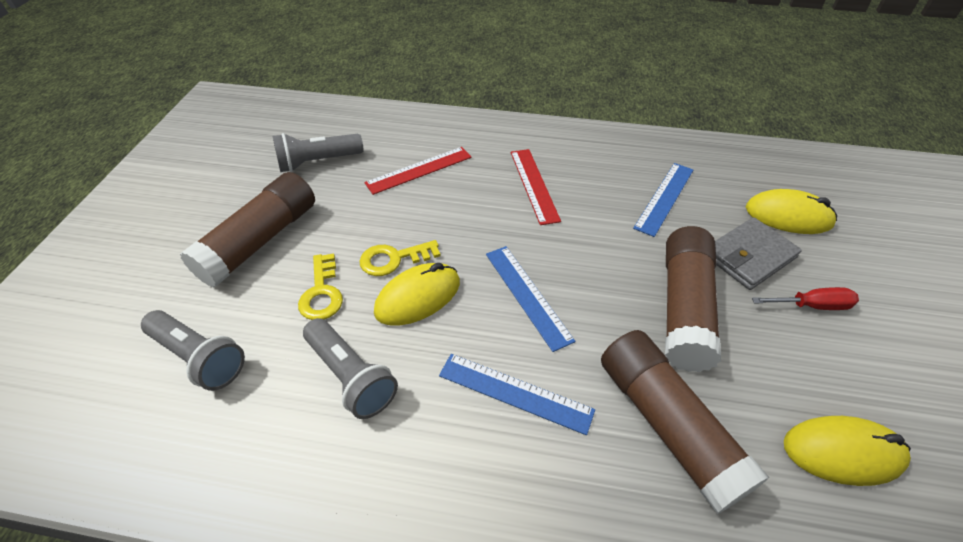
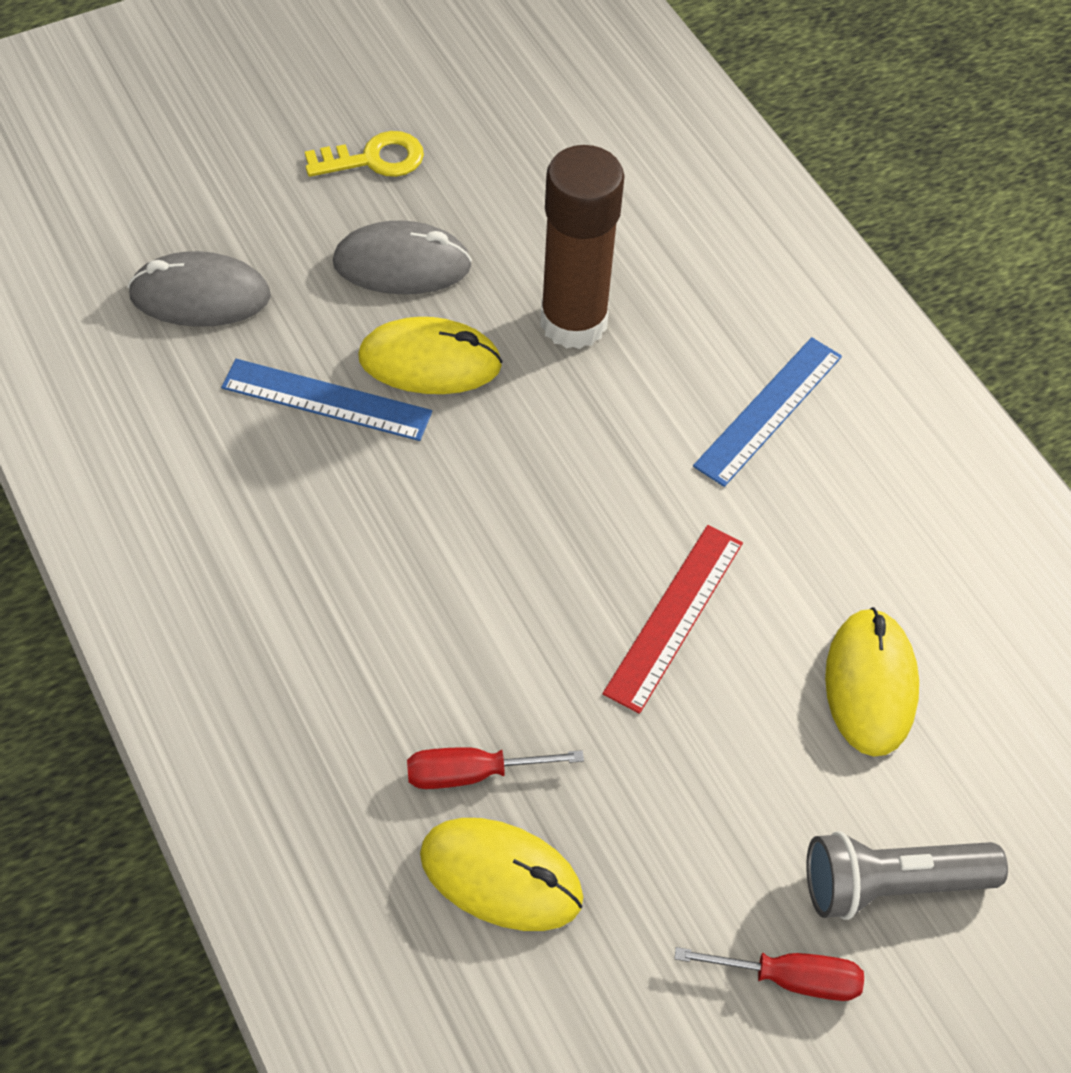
blue ruler: [439,354,595,435] [486,246,575,352] [633,163,693,237] = 3 -> [221,359,432,441] [693,337,842,487] = 2
brown glue stick: [180,172,315,288] [601,330,769,514] [665,226,721,372] = 3 -> [540,145,625,349] = 1
grey flashlight: [141,310,245,391] [273,133,364,172] [303,318,398,419] = 3 -> [806,831,1008,920] = 1
grey mouse: none = 0 -> [128,251,271,327] [333,221,472,294] = 2
grey wallet: [715,217,802,290] = 1 -> none = 0
red ruler: [364,147,472,195] [511,149,561,225] = 2 -> [603,525,743,714] = 1
red screwdriver: [752,287,859,310] = 1 -> [407,747,584,789] [674,947,864,1001] = 2
yellow key: [298,254,343,320] [360,240,441,276] = 2 -> [305,131,424,177] = 1

